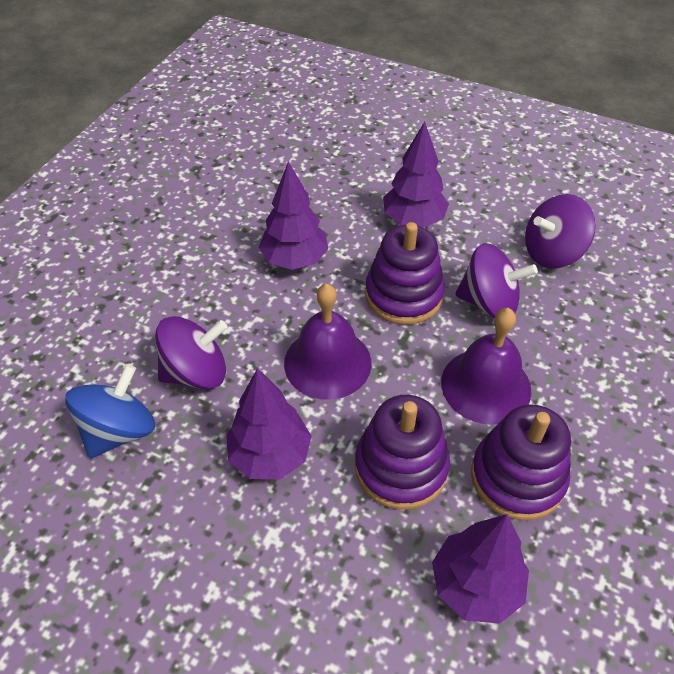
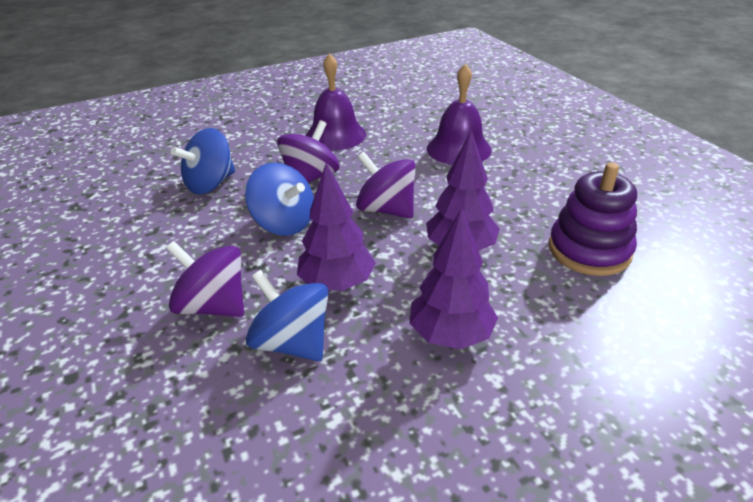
blue spinning top: [65,364,155,458] = 1 -> [171,128,235,194] [245,163,314,236] [246,270,329,361] = 3
purple stacking toy: [355,395,450,510] [365,222,445,325] [471,404,571,520] = 3 -> [549,162,637,276] = 1
purple tree: [226,368,312,479] [259,161,328,270] [383,122,449,227] [432,514,529,624] = 4 -> [297,162,376,291] [410,208,498,349] [426,131,500,251] = 3

